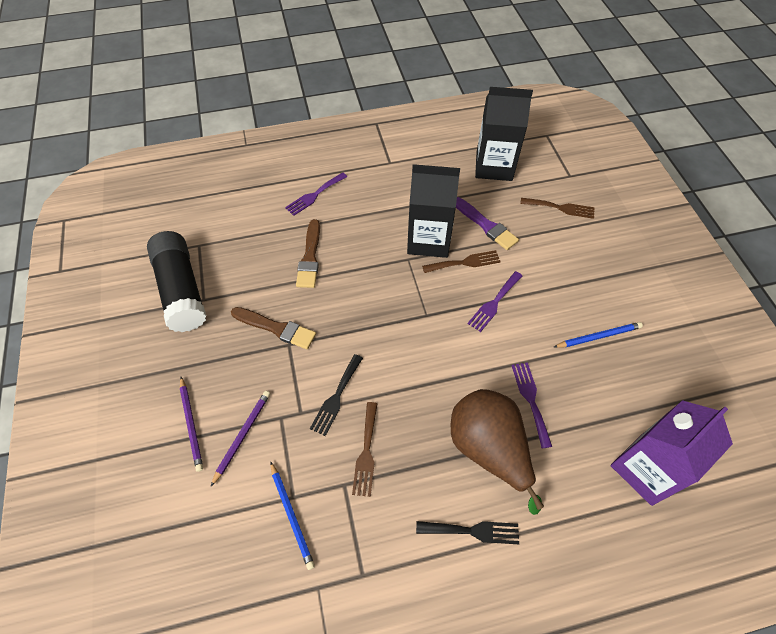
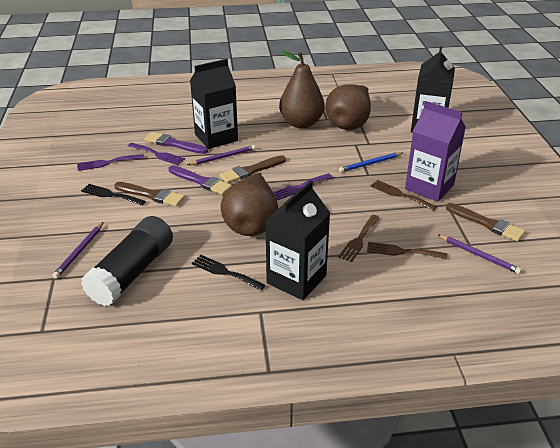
black carton: [407,164,460,258] [475,87,533,181] = 2 -> [190,59,238,149] [265,180,330,300] [411,46,455,132] = 3
blue pencil: [270,461,315,570] [554,322,643,348] = 2 -> [339,152,403,172] = 1
brown brush: [231,307,316,349] [296,219,320,288] = 2 -> [114,182,185,206] [219,155,286,183] [446,203,525,242] = 3
brown pear: [451,389,544,515] = 1 -> [220,172,278,236] [279,50,325,128] [326,84,371,130] = 3
purple brush: [456,197,519,250] = 1 -> [144,132,208,154] [169,165,232,195] = 2
purple pencil: [180,377,203,472] [211,391,270,486] = 2 -> [52,222,104,279] [187,145,256,165] [437,234,522,274] = 3

